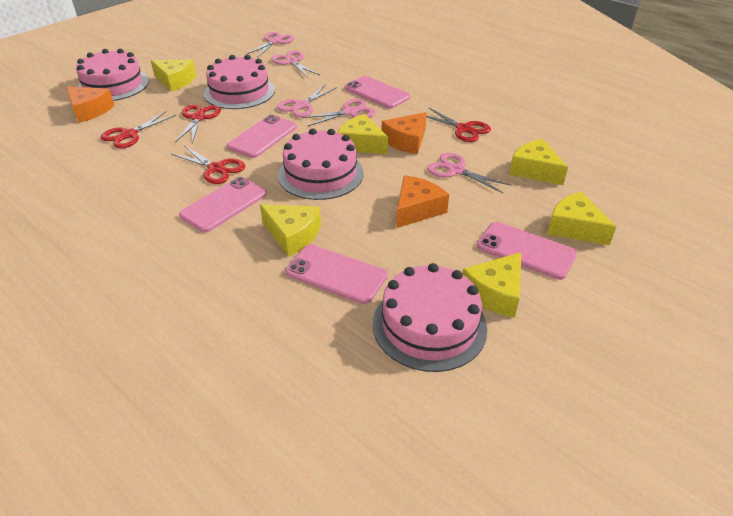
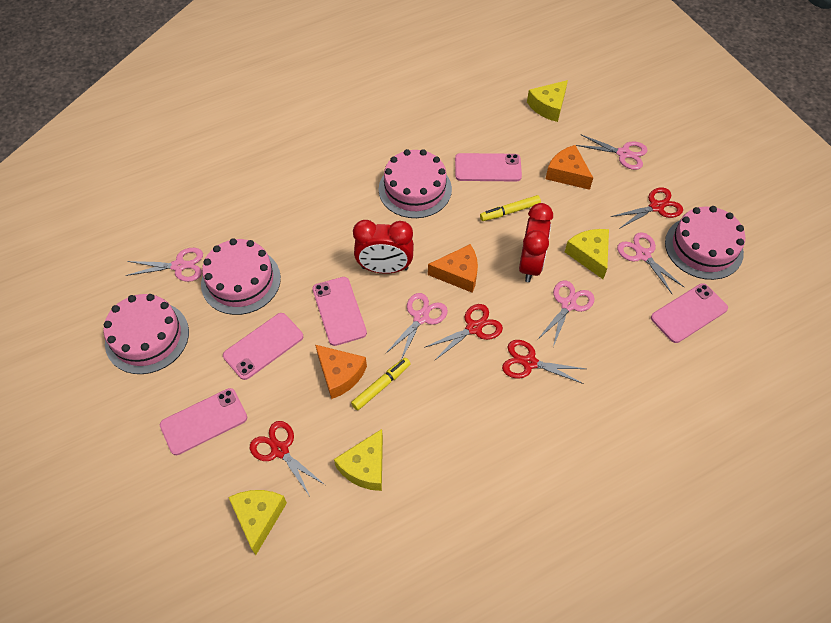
red clock: none = 0 -> [353,220,414,274] [519,203,553,282] = 2
yellow cheese: [151,59,196,92] [260,205,321,257] [337,114,388,154] [462,252,521,318] [509,139,568,185] [547,192,616,246] = 6 -> [229,490,287,555] [334,429,383,491] [527,80,568,122] [565,229,609,279] = 4
yellow marker: none = 0 -> [351,358,411,410] [480,195,541,221] = 2

